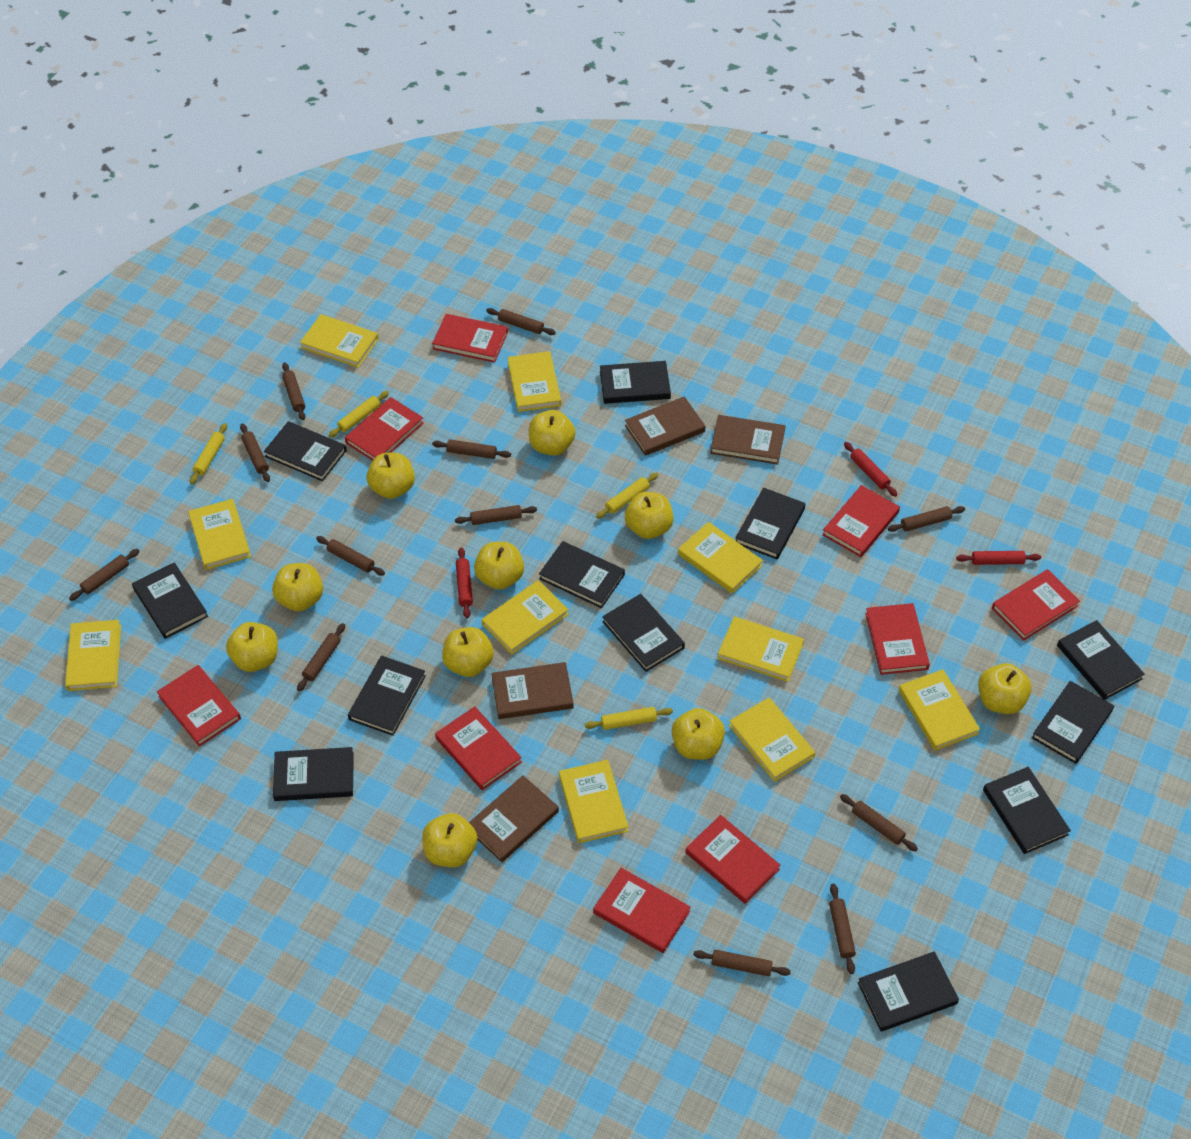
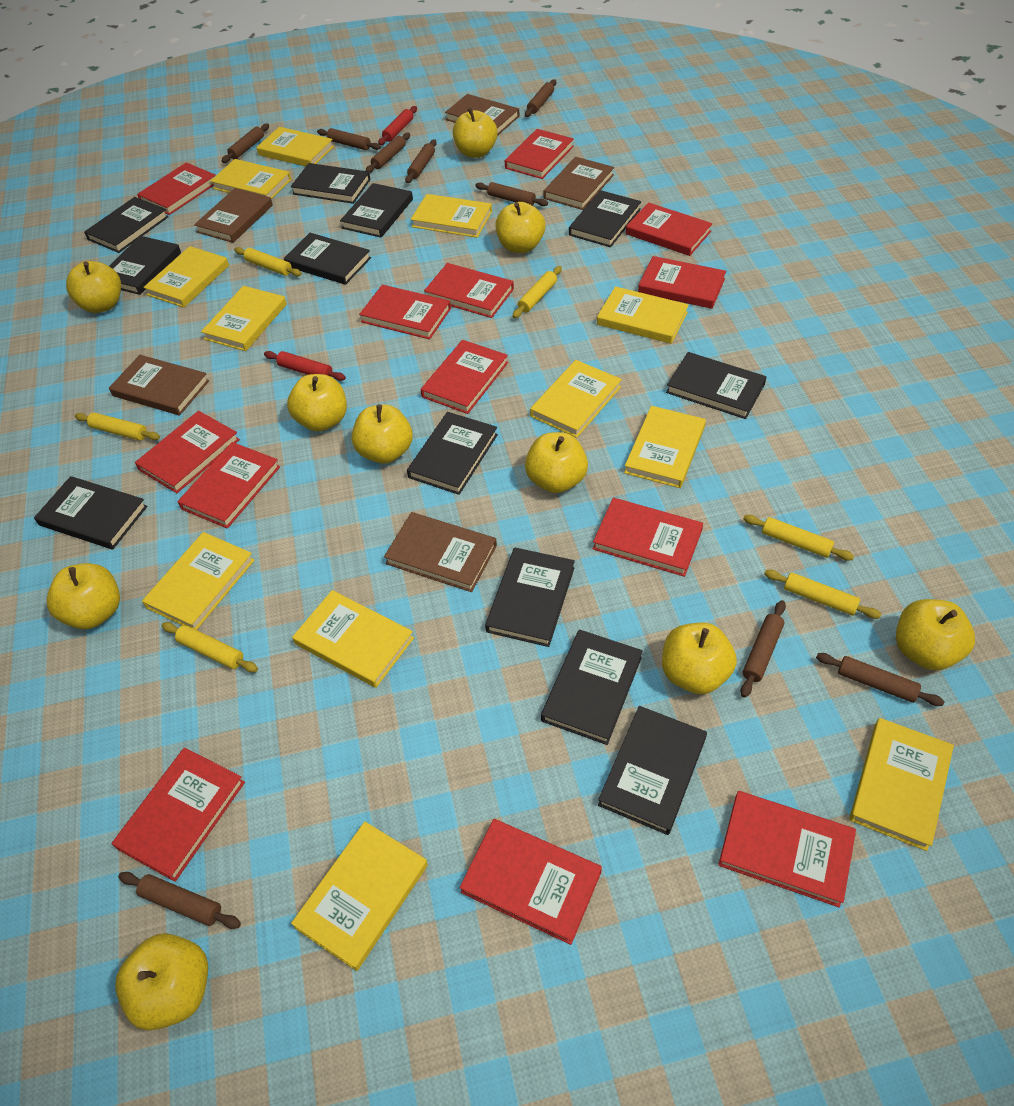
brown book: [469,775,559,862] [491,662,574,719] [625,396,705,456] [710,415,785,464] = 4 -> [109,355,209,416] [194,188,273,243] [384,512,497,592] [445,94,519,135] [543,157,614,210] = 5
brown rolling pin: [69,549,139,601] [240,424,270,482] [282,363,305,420] [297,623,345,692] [316,536,385,576] [432,439,511,459] [455,505,537,525] [486,308,556,335] [694,950,791,976] [829,884,856,974] [840,794,918,851] [888,506,965,532] = 12 -> [118,872,241,929] [222,123,269,163] [317,128,381,150] [366,133,410,173] [405,139,437,183] [475,182,548,206] [525,79,556,117] [740,600,786,698] [816,653,945,706] = 9
red book: [157,665,241,747] [345,397,424,461] [432,314,508,363] [435,706,522,790] [593,868,691,953] [685,815,780,904] [822,485,900,557] [865,603,930,675] [992,569,1080,641] = 9 -> [112,748,245,882] [135,411,240,493] [137,162,216,215] [177,442,280,528] [359,285,451,339] [421,340,508,414] [424,263,514,318] [459,819,602,945] [505,129,574,179] [593,498,703,577] [626,203,712,256] [638,256,726,309] [718,791,856,907] = 13
red rolling pin: [456,548,473,618] [844,442,897,497] [956,551,1041,565] = 3 -> [264,351,346,381] [378,106,417,145] = 2
yellow book: [65,620,121,691] [188,499,251,570] [300,314,379,368] [482,580,569,655] [508,351,561,412] [559,760,629,843] [678,522,763,594] [718,616,804,682] [729,698,815,782] [899,669,980,751] = 10 -> [142,532,254,630] [143,246,229,308] [201,286,287,351] [210,159,291,199] [256,127,334,167] [291,821,428,971] [292,590,414,688] [411,194,492,238] [530,360,622,438] [597,286,689,344] [624,406,706,488] [849,718,954,851] = 12
yellow rolling pin: [190,423,227,485] [328,391,389,438] [585,707,673,730] [596,472,658,519] = 4 -> [75,412,160,441] [162,622,258,672] [234,247,302,276] [512,266,562,318] [743,515,854,561] [764,570,881,619] = 6

